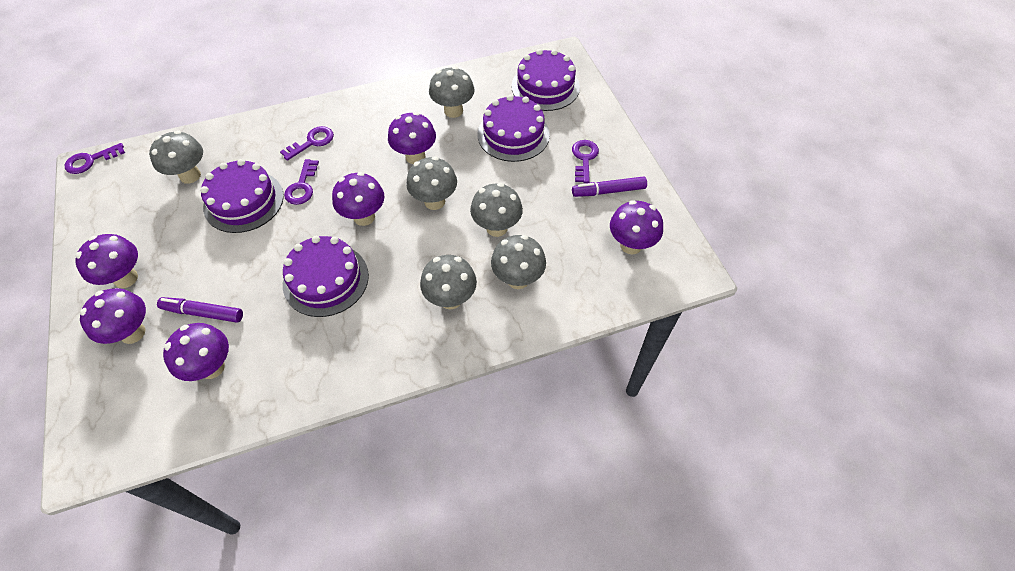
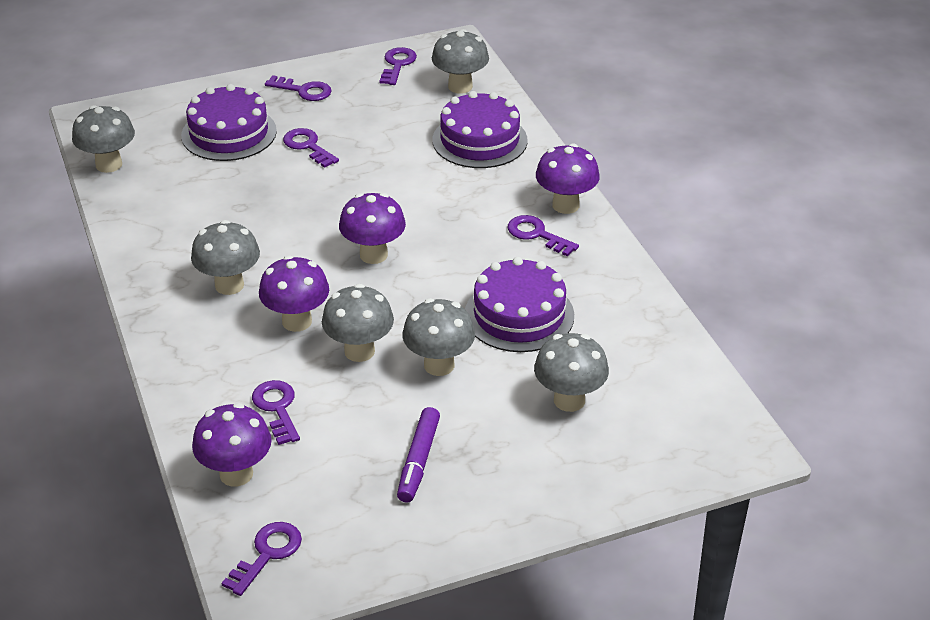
purple cake: [200,159,284,233] [283,236,369,317] [477,95,550,162] [511,49,580,111] = 4 -> [181,84,277,161] [432,91,528,168] [465,257,574,352] = 3
purple key: [64,143,125,174] [280,126,334,161] [284,159,319,205] [572,140,599,183] = 4 -> [221,522,302,596] [252,380,300,445] [265,75,332,101] [283,128,339,168] [379,47,417,85] [508,215,579,256] = 6
purple marker: [157,297,243,323] [572,176,647,197] = 2 -> [397,407,440,503] = 1
purple mushroom: [75,234,138,288] [80,288,146,344] [163,323,229,381] [332,172,384,226] [388,112,436,164] [610,200,663,255] = 6 -> [192,403,272,487] [259,255,329,332] [339,193,406,264] [536,144,600,214] = 4

